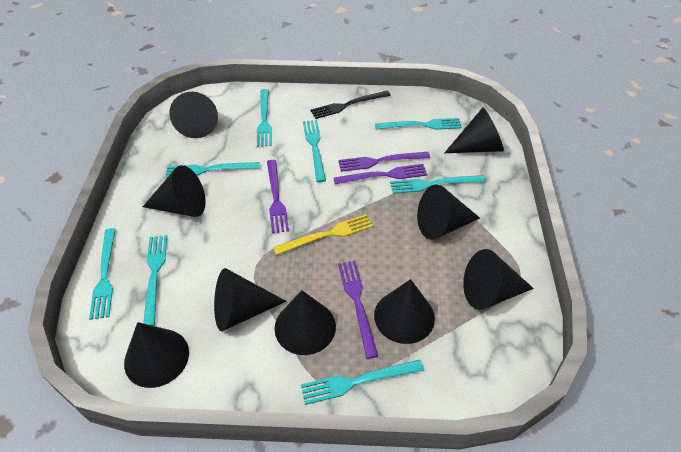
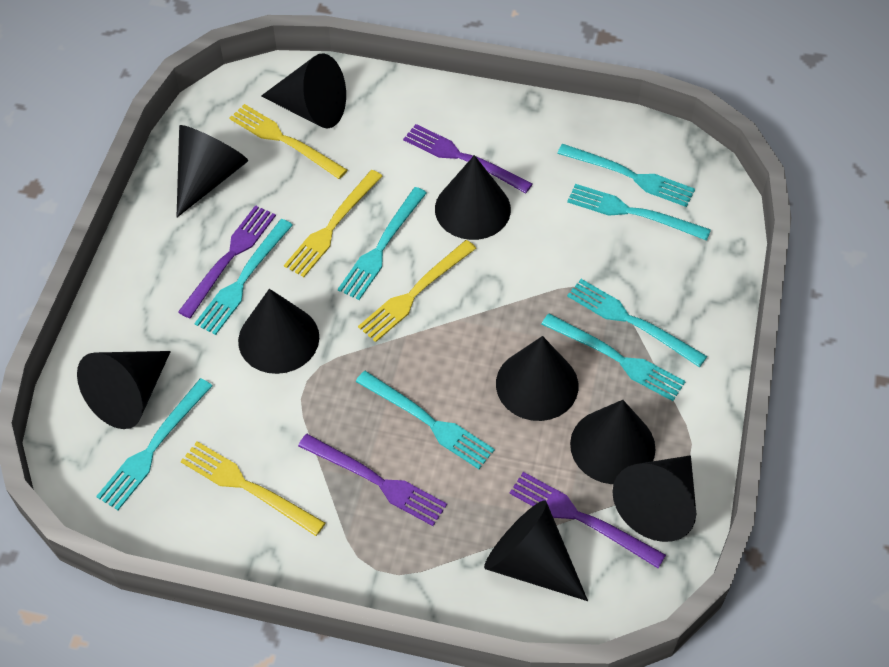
black fork: [310,91,391,119] = 1 -> none = 0
yellow fork: [273,214,373,255] = 1 -> [181,441,325,536] [229,104,347,179] [284,170,383,277] [358,240,476,342] = 4

